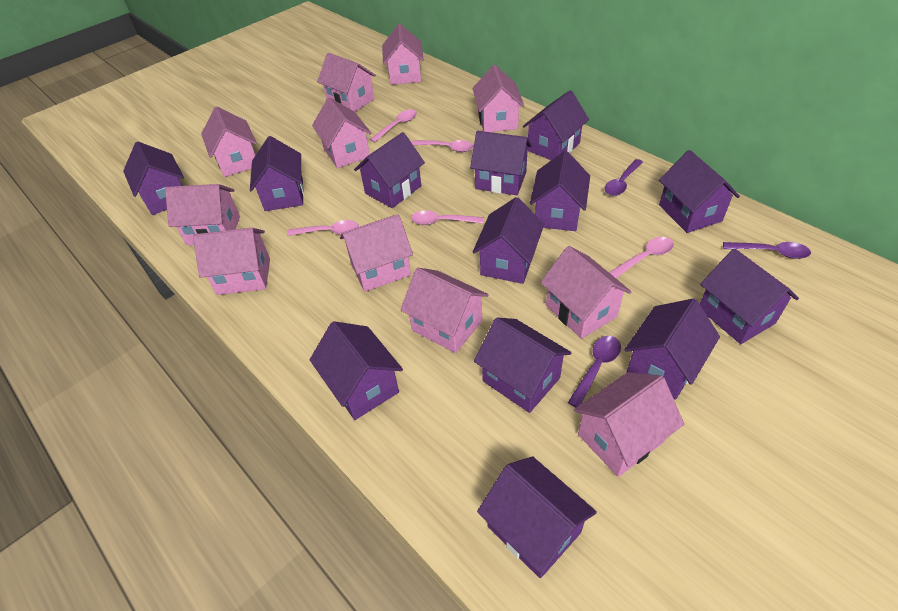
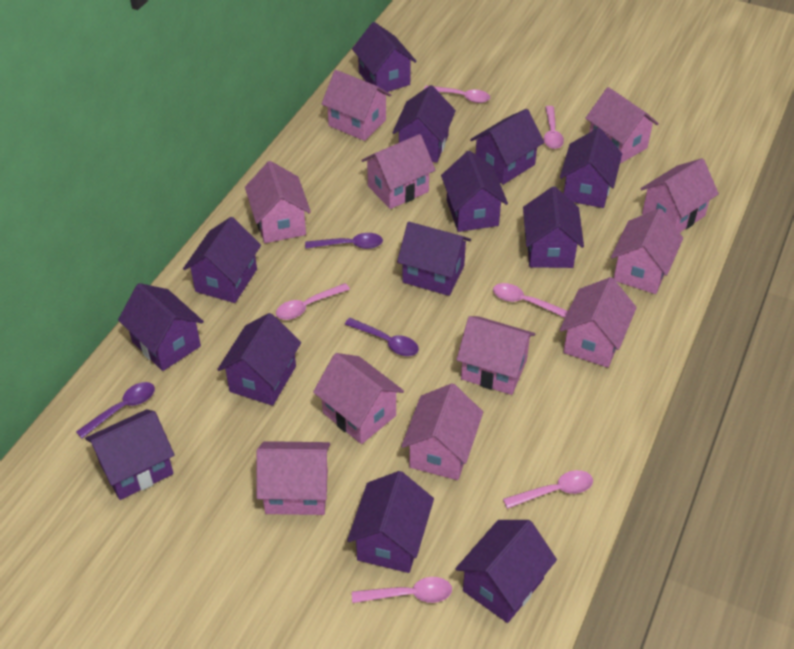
pink spoon: [287,220,359,236] [370,109,417,142] [411,210,484,225] [412,140,474,152] [609,237,674,278] = 5 -> [276,283,350,320] [352,577,452,603] [424,85,490,103] [493,283,568,318] [503,470,593,509] [544,106,564,149] = 6

